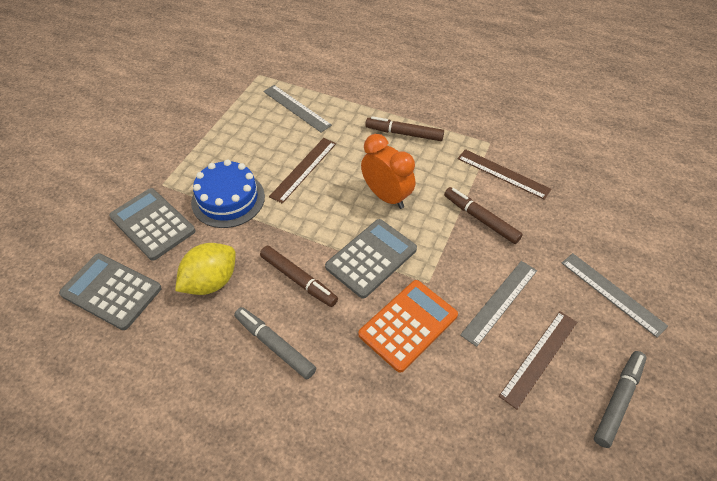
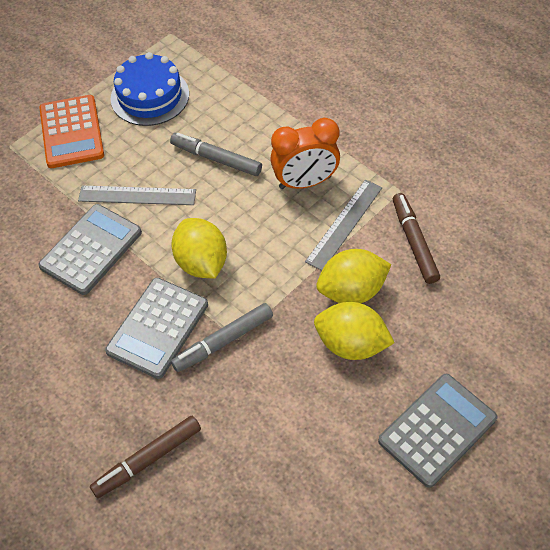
brown marker: [260,246,338,307] [365,116,444,141] [444,187,523,244] = 3 -> [90,416,201,498] [393,193,440,284] = 2
brown ruler: [269,138,336,204] [458,149,551,200] [499,311,577,410] = 3 -> none = 0
grey ruler: [263,85,332,133] [460,261,537,347] [562,253,668,338] = 3 -> [78,185,196,205] [305,180,382,271] = 2
yellow lemon: [175,243,236,295] = 1 -> [171,218,227,278] [314,302,394,360] [316,249,391,303] = 3

